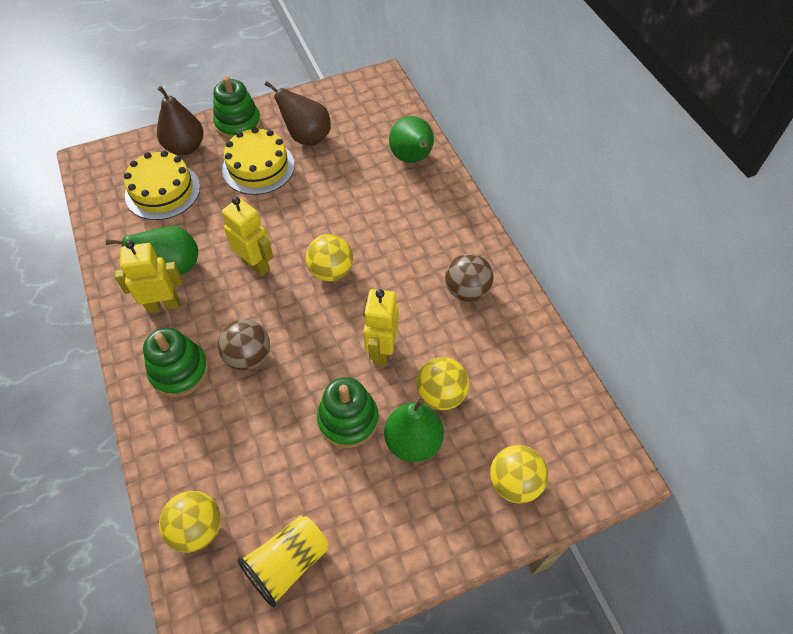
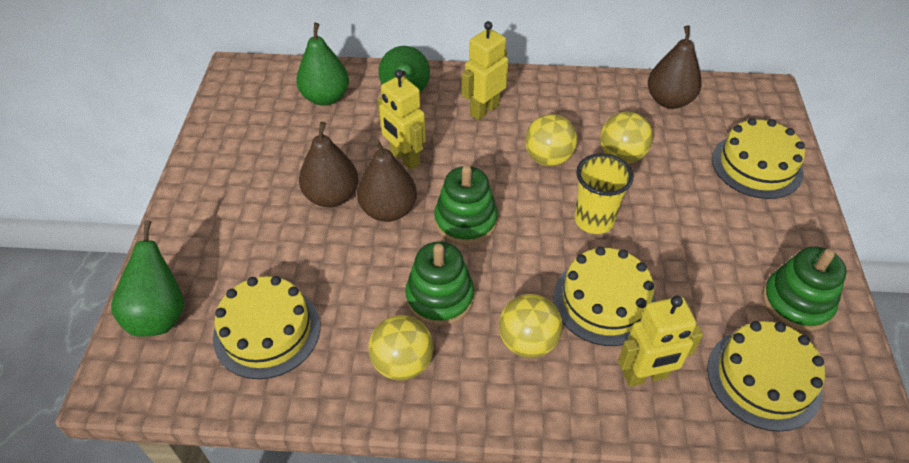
brown ball: [218,319,270,371] [445,253,493,302] = 2 -> none = 0
brown pear: [157,86,204,155] [265,81,331,146] = 2 -> [299,122,358,208] [357,139,417,222] [648,26,702,109] = 3
yellow cake: [124,151,200,220] [222,127,295,195] = 2 -> [213,276,320,379] [553,247,656,346] [707,321,825,432] [712,118,805,199] = 4

